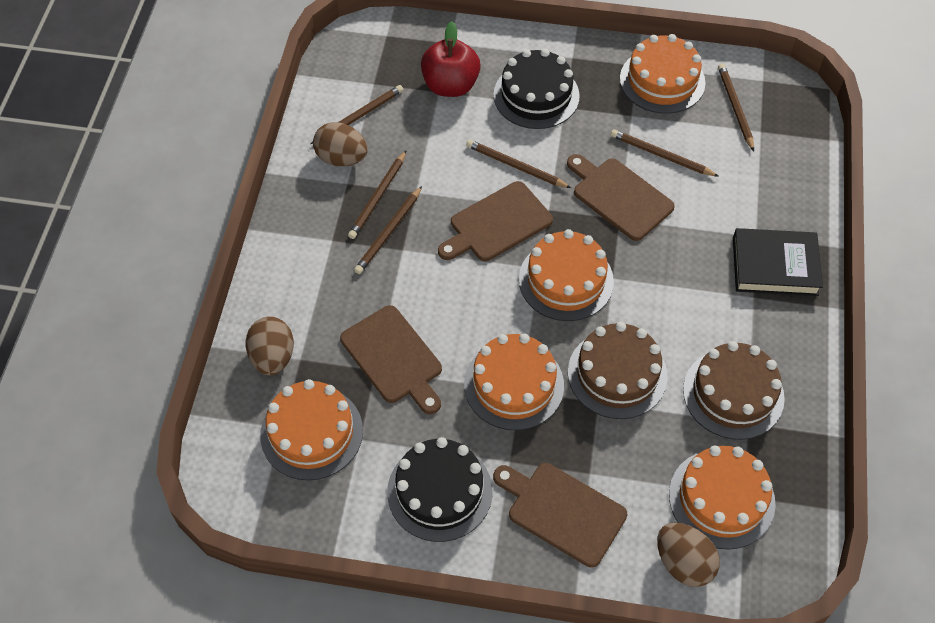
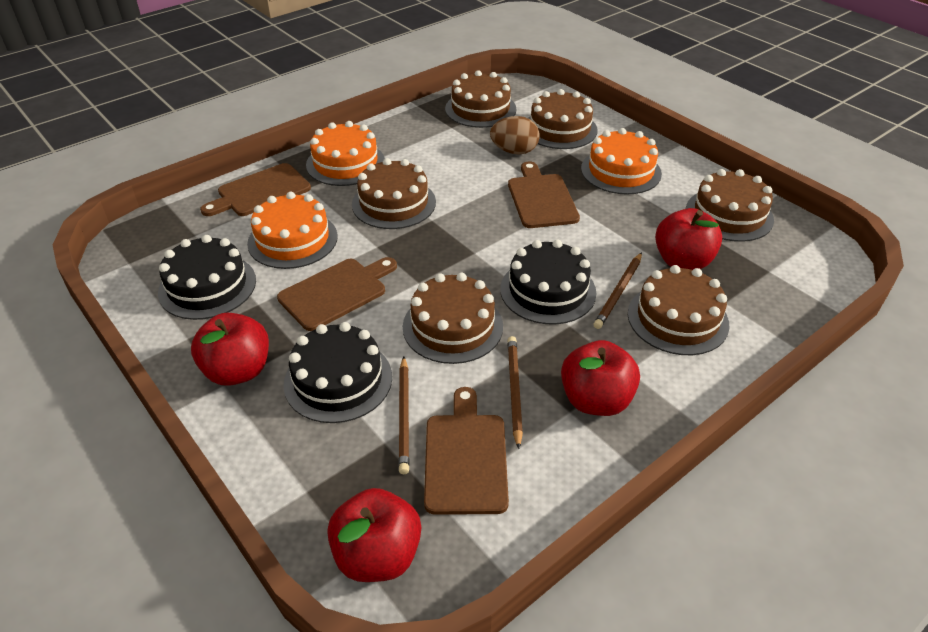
black book: [733,228,823,296] = 1 -> none = 0
black cake: [387,437,492,542] [494,49,580,129] = 2 -> [158,235,256,320] [284,322,392,423] [500,240,597,324] = 3
brown cake: [568,322,668,419] [683,341,785,440] = 2 -> [352,158,436,229] [403,273,503,364] [445,70,516,128] [528,89,598,149] [628,265,730,355] [686,169,774,242] = 6
brown egg: [246,317,294,375] [313,122,368,166] [657,522,720,587] = 3 -> [490,116,540,154] = 1
brown pencil: [311,85,403,144] [348,151,406,239] [354,186,422,274] [466,140,571,188] [611,129,719,177] [718,64,754,151] = 6 -> [398,357,409,474] [508,336,523,449] [594,252,642,329] = 3
orange cake: [260,379,363,480] [464,333,564,430] [519,229,614,321] [620,34,706,114] [669,446,776,550] = 5 -> [247,192,338,269] [306,121,385,186] [581,128,662,195] = 3
red apple: [421,21,481,97] = 1 -> [191,313,269,386] [327,488,421,582] [561,340,640,416] [655,208,722,270] = 4

